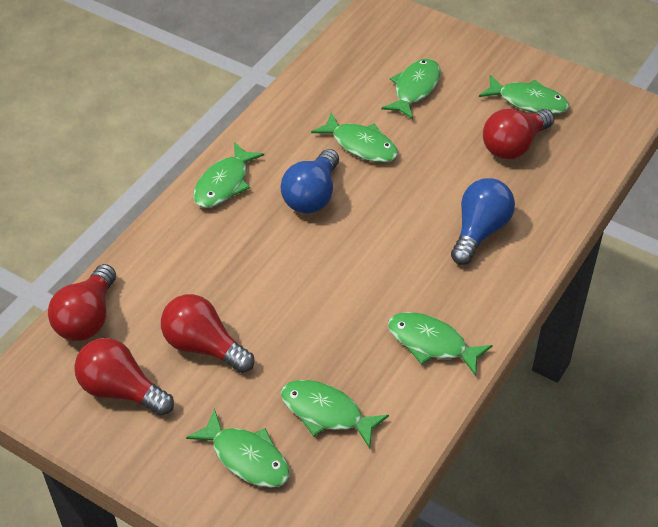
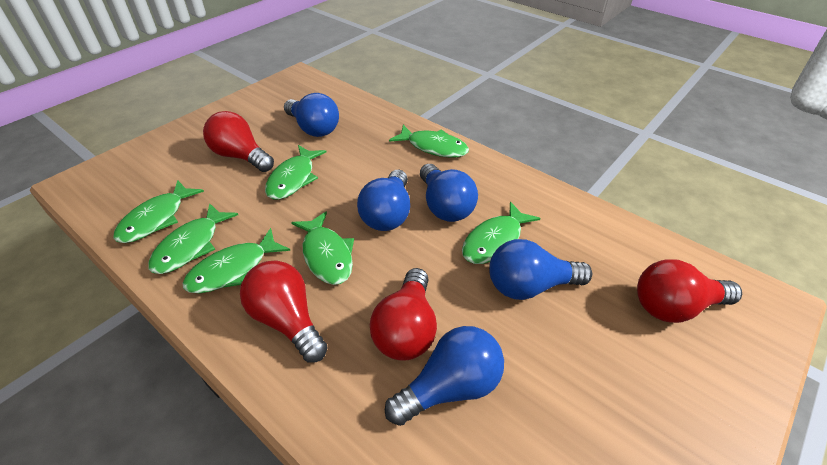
blue light bulb: [281,149,339,213] [451,178,515,265] = 2 -> [284,93,339,137] [357,170,410,231] [385,326,504,426] [420,164,478,222] [489,239,592,300] = 5

